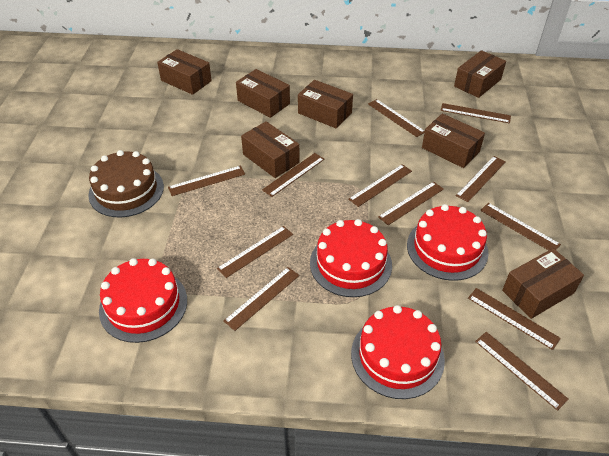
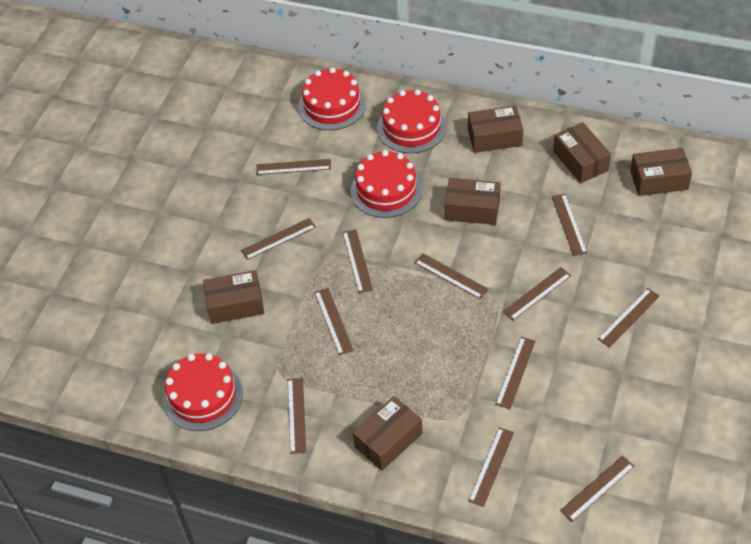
brown box: [157,49,212,95] [236,69,290,118] [241,121,299,178] [298,80,353,128] [422,114,485,168] [454,50,506,98] [502,248,584,319] = 7 -> [203,270,264,324] [353,396,422,471] [445,178,500,225] [468,105,523,153] [553,122,611,183] [630,148,692,196] = 6
brown cake: [88,150,164,217] = 1 -> none = 0

